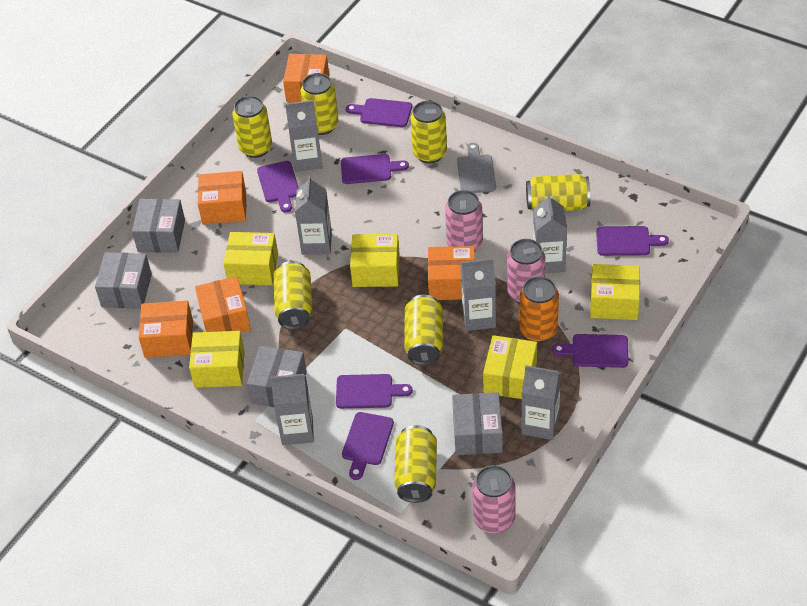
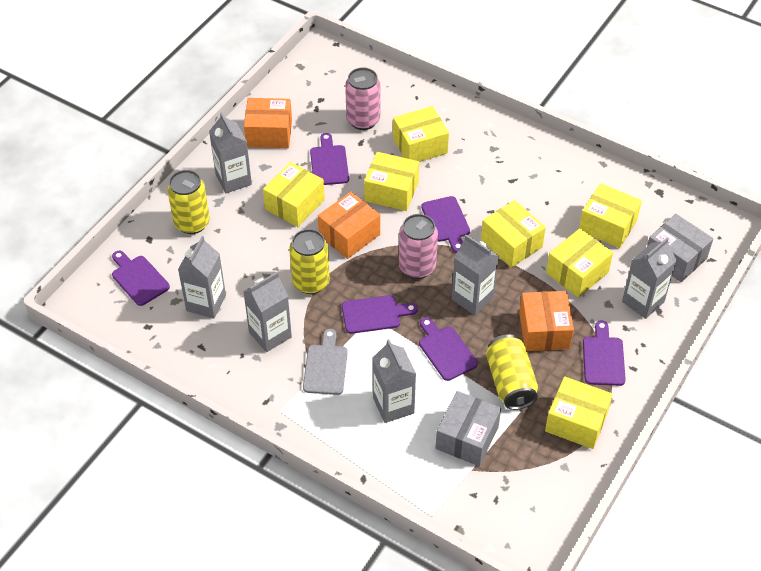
grey box: [95,252,152,309] [132,199,185,253] [247,346,307,407] [452,392,503,455] = 4 -> [436,391,501,466] [647,214,713,282] = 2
orange box: [139,301,193,358] [195,276,251,333] [198,171,246,225] [283,54,329,103] [428,246,475,300] = 5 -> [244,98,292,148] [318,192,380,259] [519,291,574,351] = 3
orange can: [520,276,559,343] = 1 -> none = 0
pink can: [445,190,483,251] [472,465,516,534] [507,239,545,303] = 3 -> [345,68,380,130] [399,214,438,279] = 2
purple cutting board: [257,161,299,213] [336,374,413,409] [341,154,409,184] [342,412,394,480] [346,98,412,127] [552,334,628,368] [596,226,669,256] = 7 -> [112,251,170,306] [310,133,349,185] [342,295,418,334] [419,317,478,381] [421,196,470,253] [583,320,626,386] = 6
yellow box: [189,331,245,388] [223,232,278,285] [350,234,400,287] [483,335,537,399] [590,264,640,320] = 5 -> [263,162,325,227] [364,152,419,211] [393,106,449,162] [481,200,546,268] [545,376,613,449] [546,228,613,298] [579,183,642,248] = 7
yellow can: [232,96,272,158] [273,261,313,330] [301,73,338,135] [394,425,437,503] [404,295,443,365] [410,101,447,163] [526,174,590,211] = 7 -> [167,170,210,234] [289,229,330,294] [486,334,538,410] = 3

